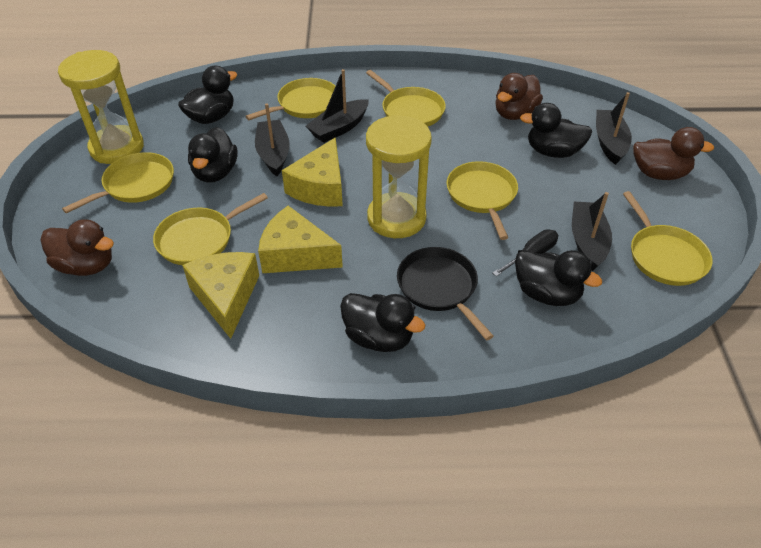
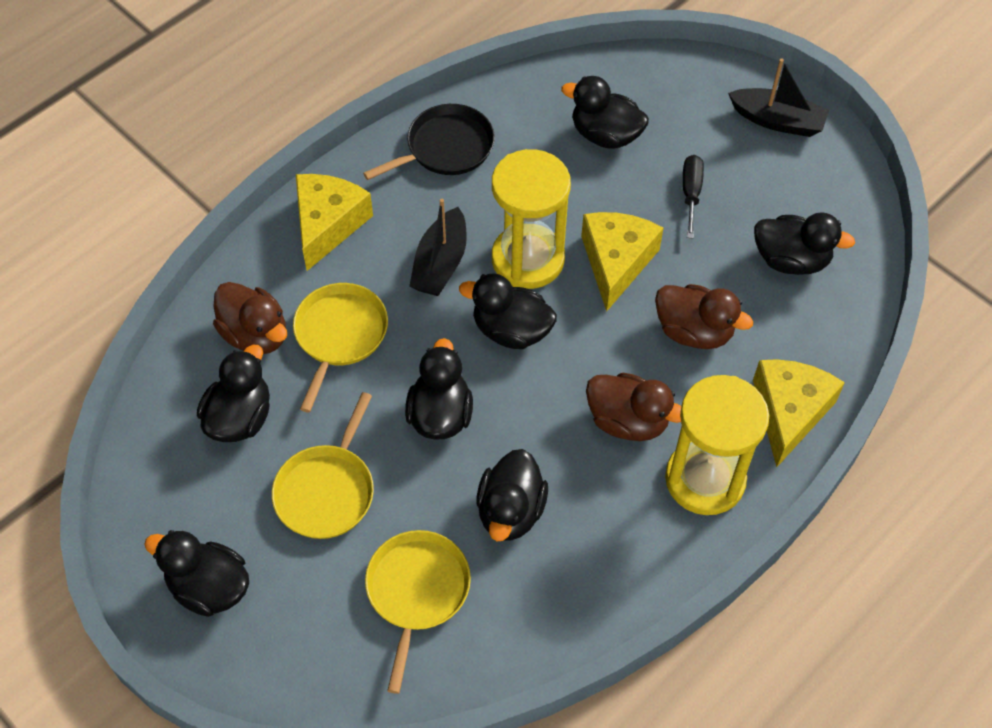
black boat: [255,103,290,176] [306,69,369,143] [572,192,612,271] [596,92,632,165] = 4 -> [409,199,467,296] [728,58,829,137] = 2
black duck: [178,66,237,124] [188,127,237,183] [340,293,425,352] [515,250,602,306] [520,103,592,158] = 5 -> [144,530,249,617] [197,345,270,442] [405,338,473,440] [459,273,557,349] [476,449,548,541] [561,76,649,149] [754,212,855,275] = 7
yellow pan: [62,152,174,213] [153,193,268,265] [246,78,335,120] [366,70,446,126] [446,161,518,240] [623,191,712,286] = 6 -> [272,392,374,539] [293,283,388,412] [365,530,471,694] = 3

